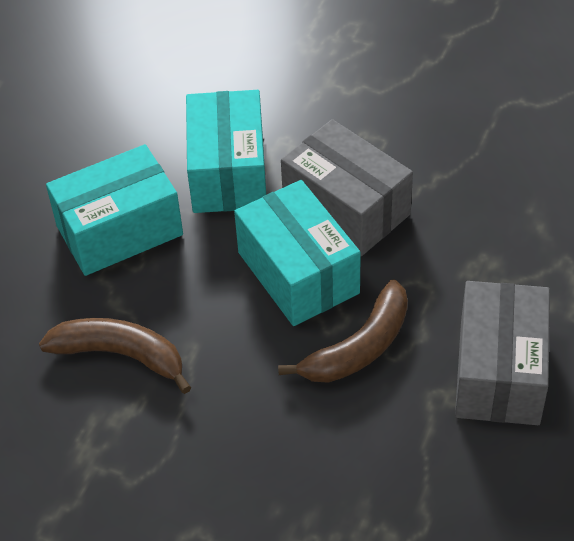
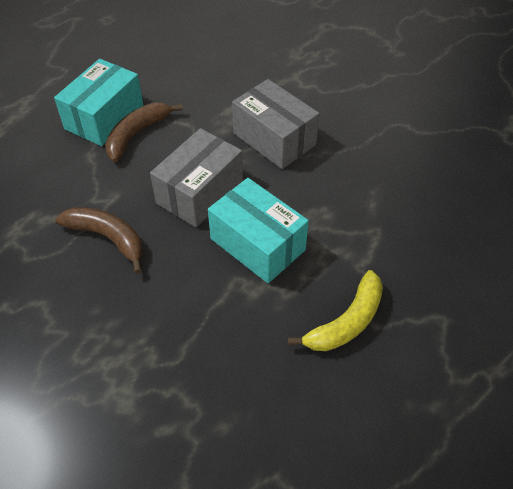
turquoise box: [46,144,183,276] [186,90,266,213] [234,180,361,326] = 3 -> [54,59,144,146] [208,178,309,283] = 2
yellow banana: none = 0 -> [288,270,383,351] = 1

